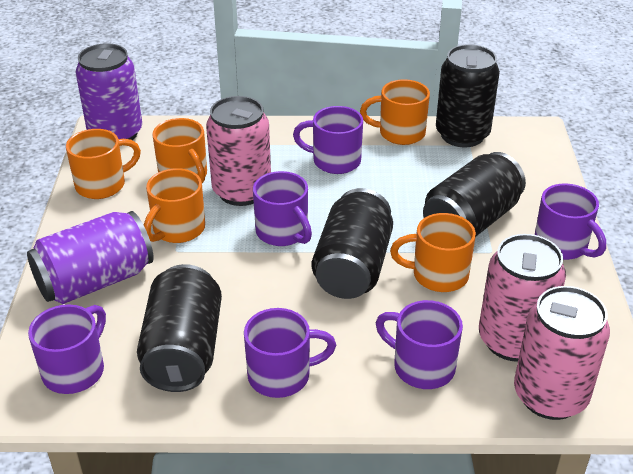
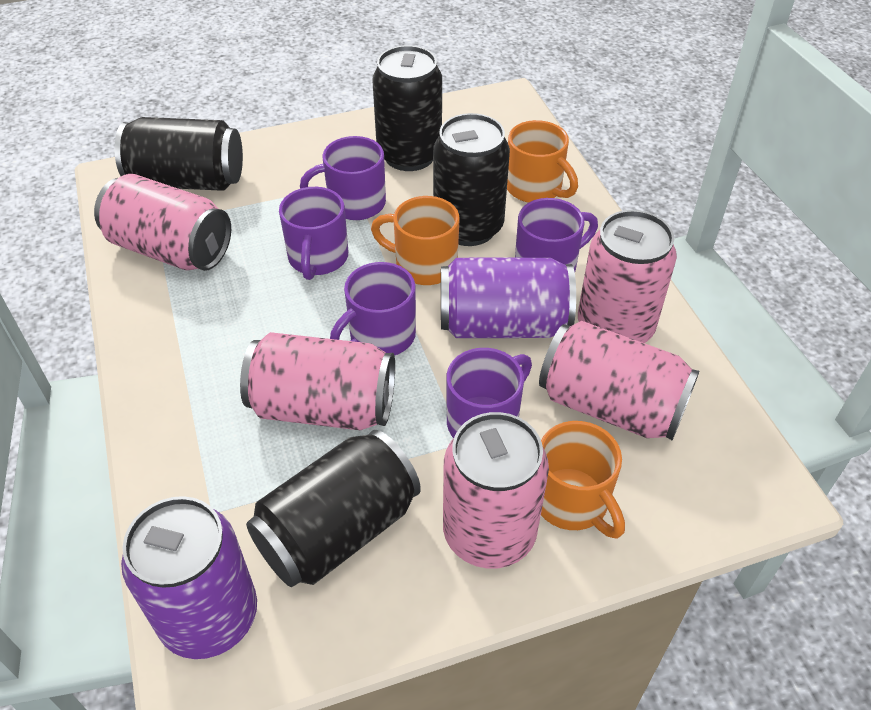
orange mug: [66,129,141,199] [144,168,205,243] [152,118,207,183] [360,79,430,145] [390,213,476,292] = 5 -> [371,196,459,285] [507,120,578,203] [541,421,625,539] = 3
pink can: [206,96,271,206] [479,234,566,362] [514,286,610,420] = 3 -> [94,174,231,271] [240,332,395,430] [443,412,549,569] [539,321,699,440] [578,210,677,343] = 5
purple mug: [28,304,106,394] [244,308,336,398] [253,171,312,246] [293,106,363,174] [376,300,463,389] [535,183,606,260] = 6 -> [279,187,348,280] [300,136,386,220] [330,262,416,355] [446,348,532,438] [515,198,598,271] = 5

